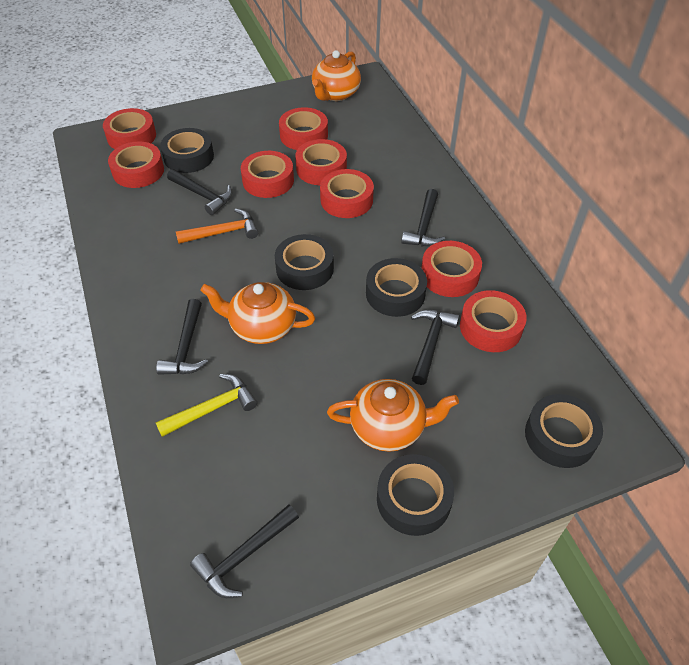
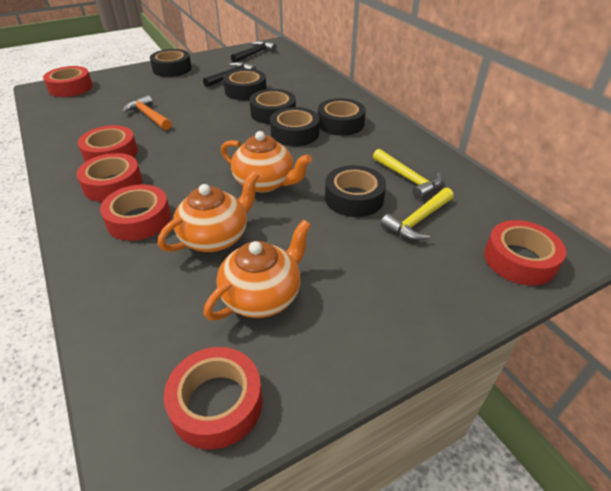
black hammer: [156,299,208,375] [167,169,232,215] [190,504,299,598] [401,189,445,247] [411,310,459,385] = 5 -> [203,62,257,88] [231,41,277,63] = 2
black tape: [160,128,214,173] [275,234,334,290] [366,258,427,317] [377,454,454,536] [525,394,603,468] = 5 -> [150,49,192,77] [223,69,267,100] [249,89,296,124] [270,107,319,146] [318,98,366,136] [325,165,386,217] = 6
red tape: [103,108,156,149] [108,142,164,188] [241,151,294,198] [279,107,328,150] [295,139,347,185] [320,169,374,218] [421,241,482,297] [460,290,527,352] = 8 -> [43,66,93,97] [77,153,143,202] [78,125,138,162] [100,184,171,241] [164,347,263,450] [484,220,566,286] = 6
yellow hammer: [156,374,257,437] = 1 -> [373,149,442,199] [381,188,454,241] = 2

